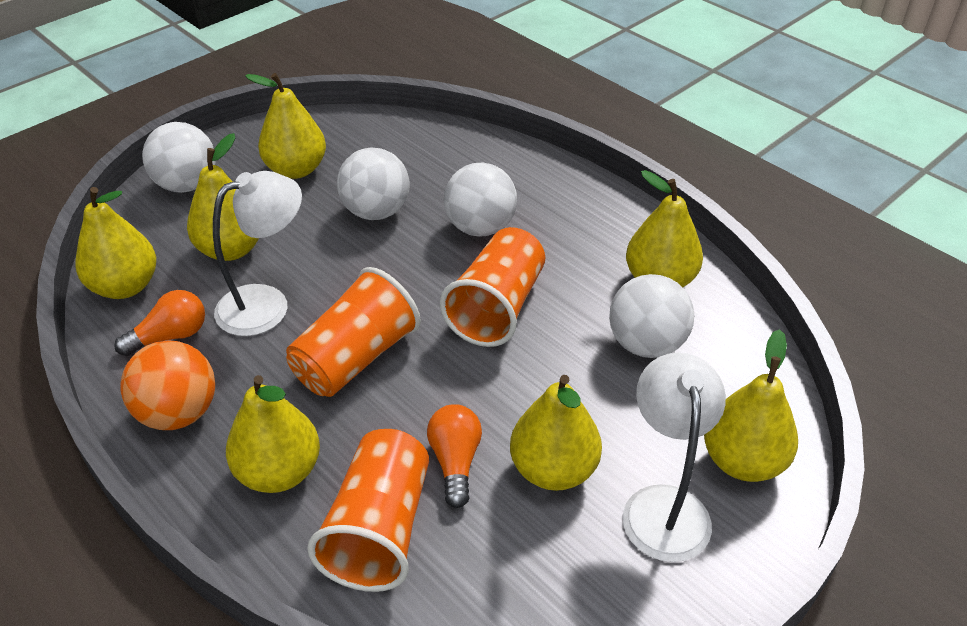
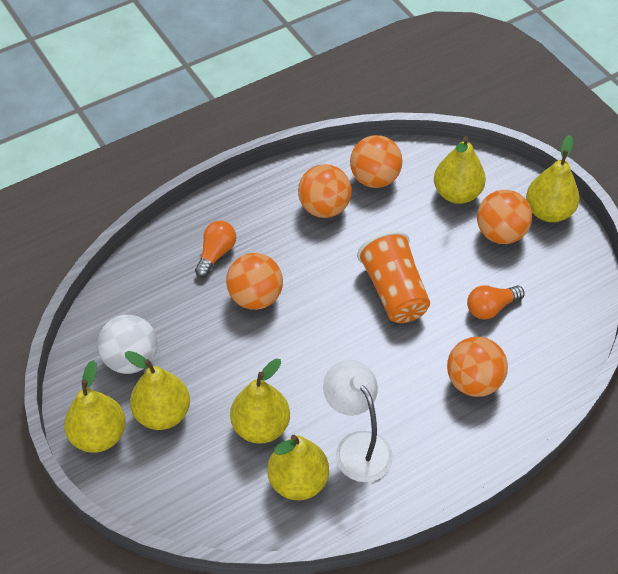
orange ball: [120,341,215,430] = 1 -> [226,253,283,310] [298,164,352,218] [350,135,403,188] [447,337,508,397] [477,190,532,244] = 5
orange cup: [286,267,421,397] [307,429,429,592] [440,227,545,347] = 3 -> [357,231,430,323] = 1
white ball: [142,122,216,193] [337,148,410,220] [444,163,517,237] [609,274,694,358] = 4 -> [98,315,158,374] = 1
white lamp: [213,171,302,336] [623,353,726,562] = 2 -> [323,360,393,482] = 1
yellow pear: [75,187,156,299] [187,133,259,261] [226,375,320,493] [245,73,326,179] [510,375,602,491] [626,170,703,287] [704,329,798,482] = 7 -> [64,360,126,453] [125,351,190,430] [230,359,290,443] [267,435,329,500] [434,136,486,204] [526,135,580,222] = 6

